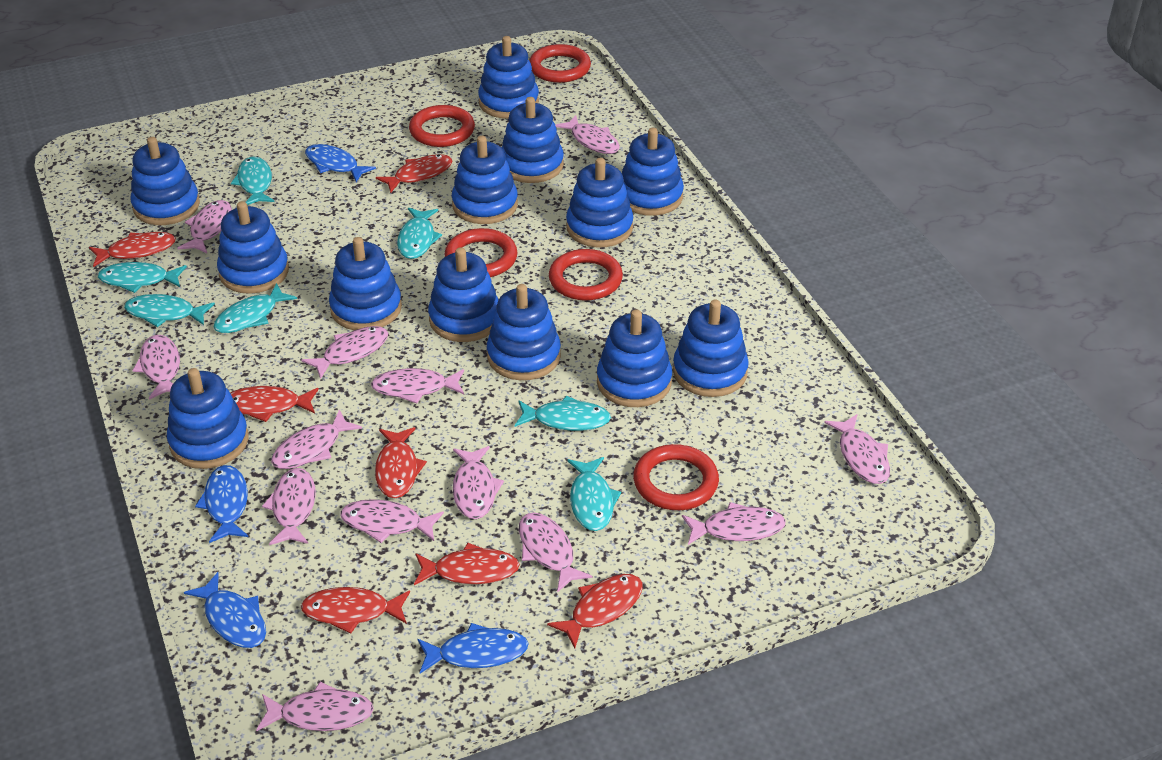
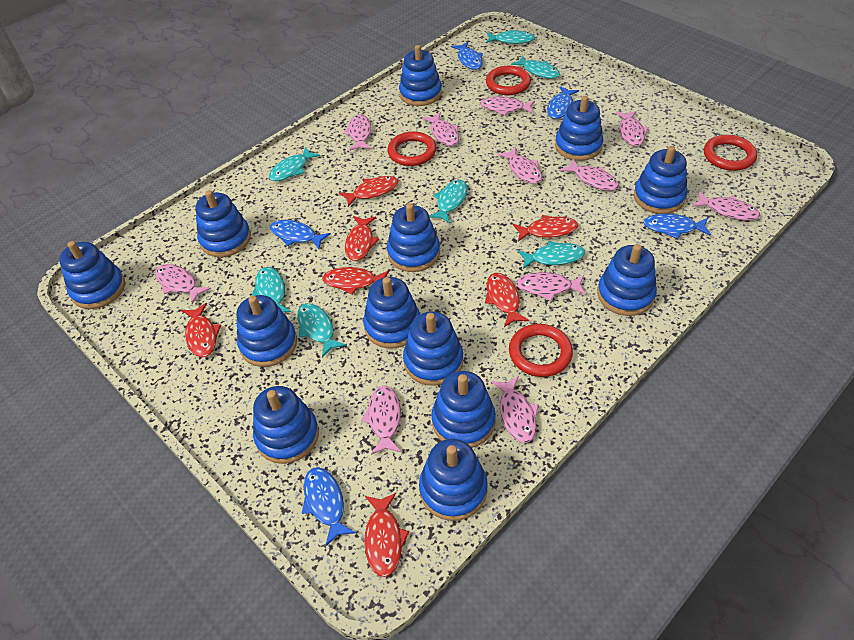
blue fish: [184,572,266,648] [195,465,248,543] [305,144,376,182] [417,623,529,674] = 4 -> [270,220,331,249] [302,467,356,547] [451,42,483,70] [547,86,579,119] [643,214,711,239] = 5
pink fish: [132,335,180,400] [178,200,232,253] [256,682,374,731] [262,468,315,545] [271,409,362,469] [301,326,388,379] [340,499,444,543] [371,368,464,403] [453,446,504,519] [519,513,592,592] [555,115,620,154] [682,502,786,545] [824,414,890,484] = 13 -> [155,264,211,304] [343,114,371,151] [361,386,401,455] [422,112,459,146] [480,96,535,115] [491,376,539,443] [497,147,542,184] [516,272,586,301] [560,159,619,191] [616,111,649,146] [692,191,760,220] = 11
red ring: [409,105,475,147] [444,228,517,277] [529,44,591,83] [549,249,623,301] [633,444,719,510] = 5 -> [387,132,437,166] [486,66,531,95] [509,324,573,377] [704,135,757,171] = 4

